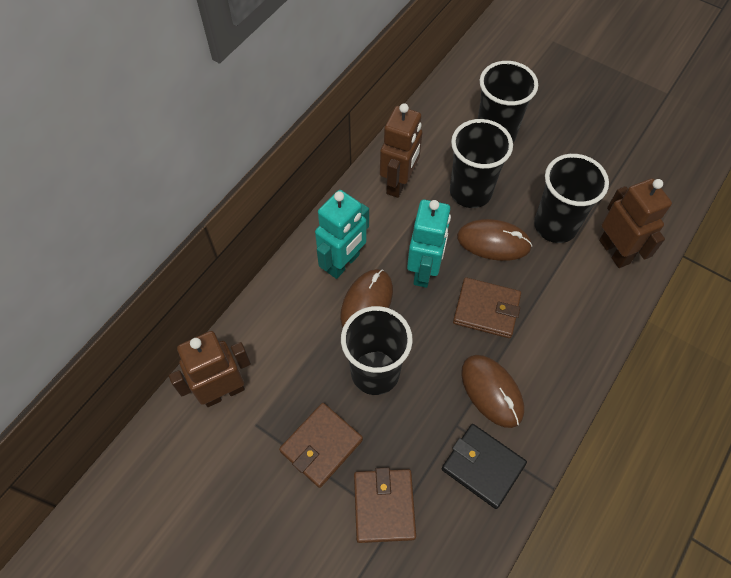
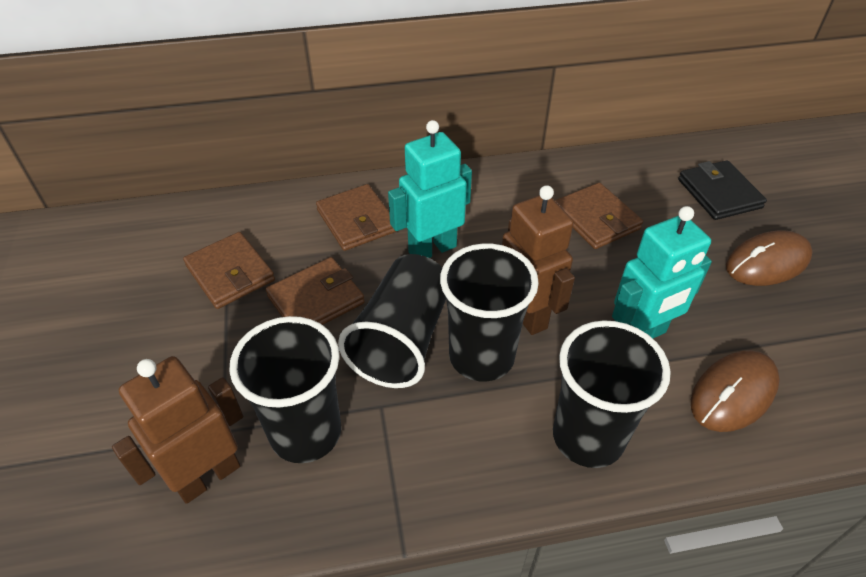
brown mouse: [340,269,393,328] [457,219,532,261] [461,355,524,428] = 3 -> [691,350,780,432] [726,230,813,286] = 2
brown robot: [169,331,251,407] [380,103,422,198] [599,178,672,268] = 3 -> [112,356,243,504] [502,185,575,335] = 2
brown wallet: [279,403,363,488] [354,468,416,543] [453,277,521,338] = 3 -> [183,232,275,309] [266,257,365,325] [316,184,397,251] [555,182,643,249] = 4

